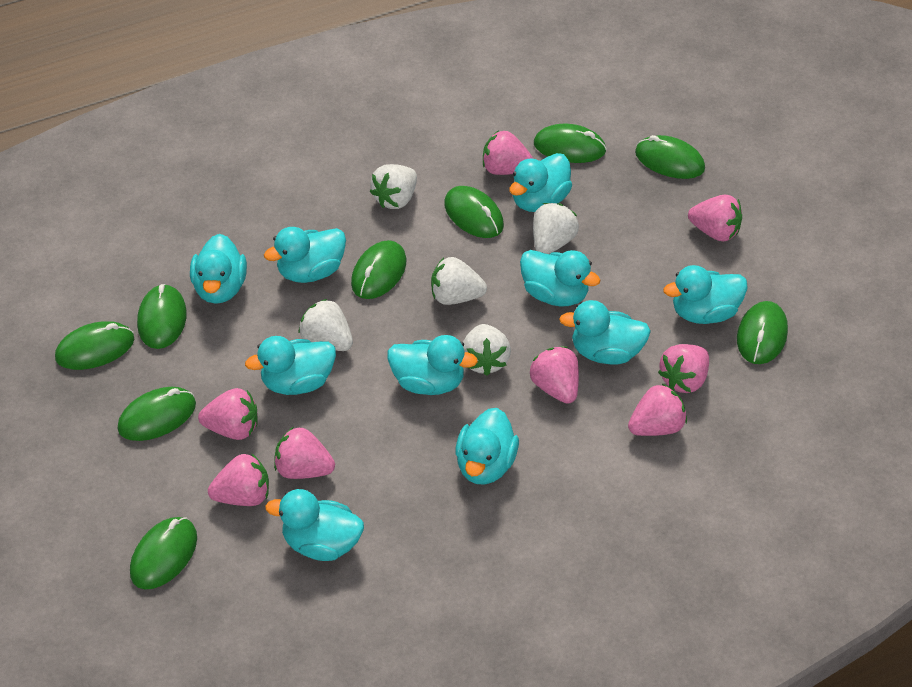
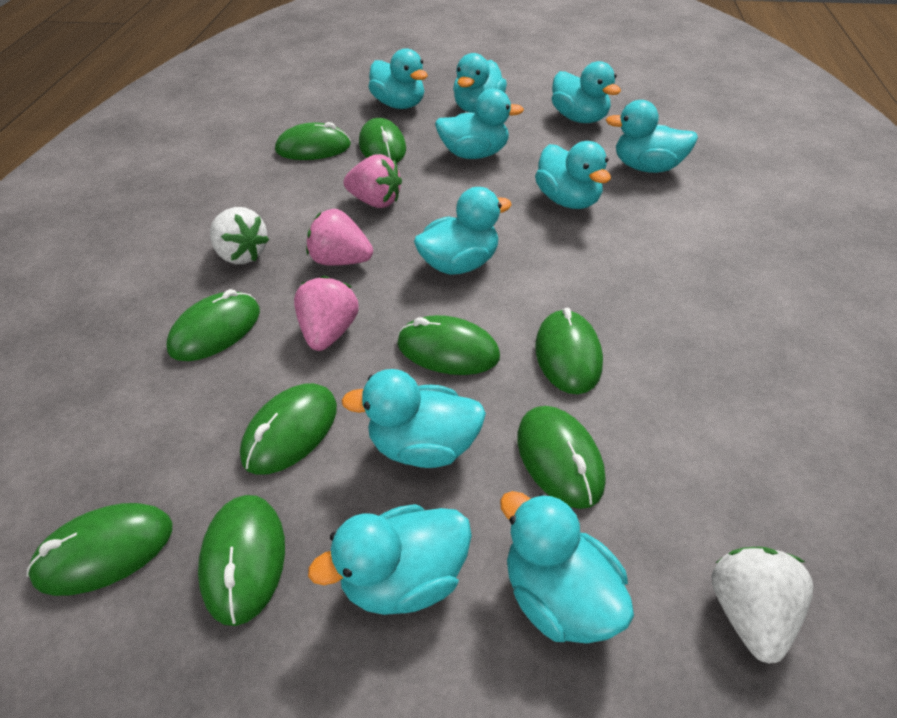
pink strawberry: [198,388,258,440] [208,453,269,506] [274,427,335,479] [483,130,534,175] [529,346,579,404] [628,384,687,436] [658,344,709,393] [688,194,742,241] = 8 -> [294,276,359,351] [306,209,373,266] [343,154,402,208] = 3
white strawberry: [298,299,353,351] [370,164,417,209] [431,257,487,305] [463,324,511,376] [533,203,579,254] = 5 -> [210,207,269,264] [711,547,814,664] = 2

